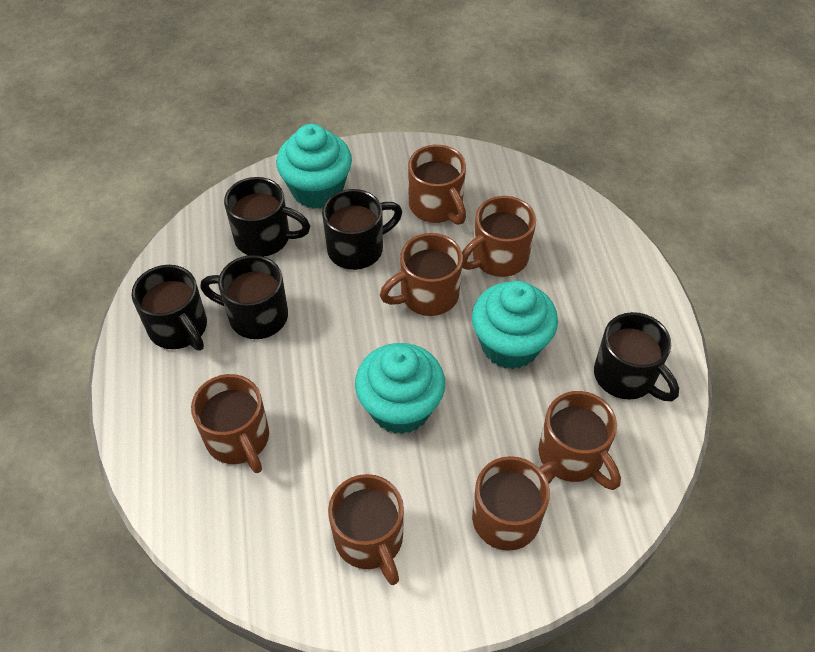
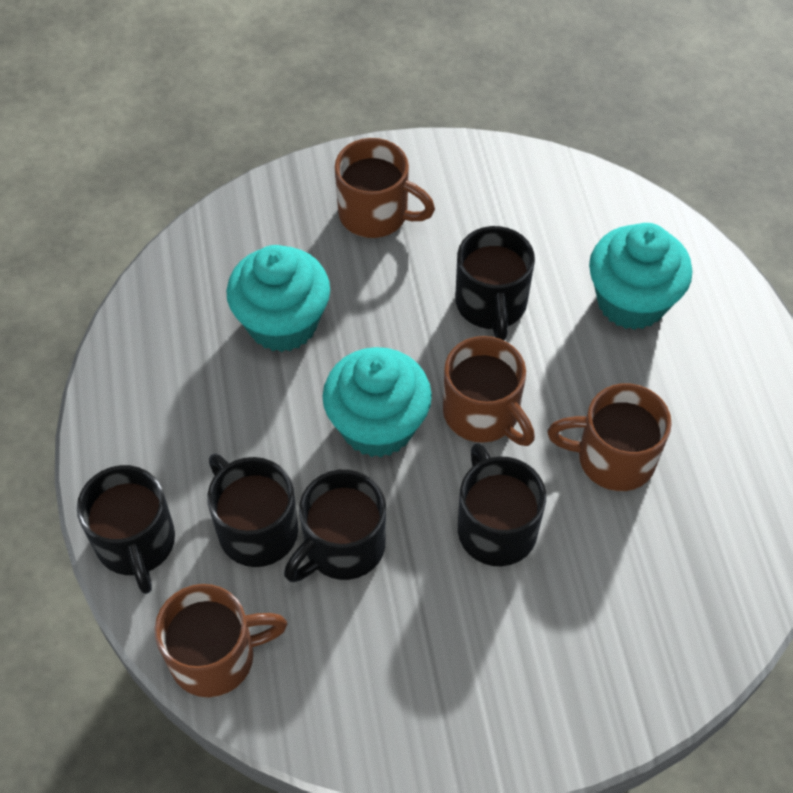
brown mug: [191,374,269,473] [328,474,404,585] [380,233,463,316] [408,145,466,225] [462,196,536,277] [472,456,559,551] [539,391,621,490] = 7 -> [154,584,287,697] [335,138,435,238] [443,336,535,446] [547,384,672,491] = 4

